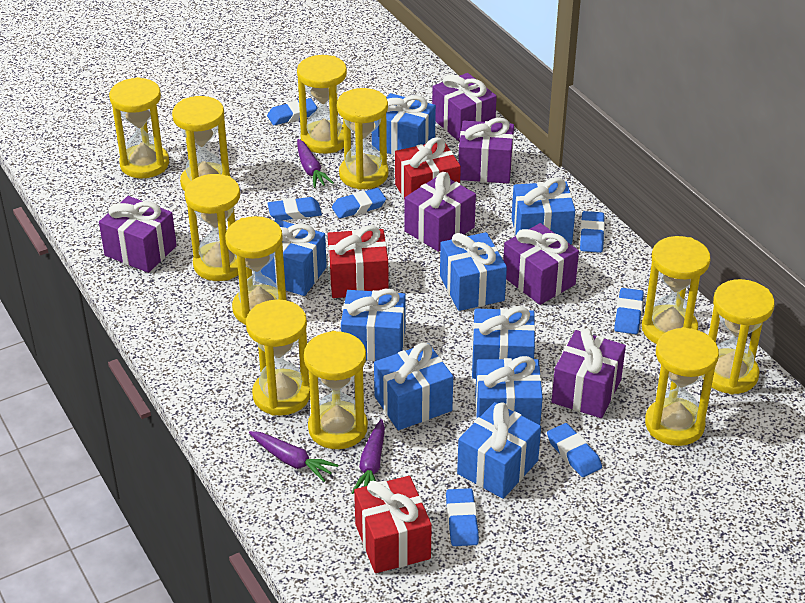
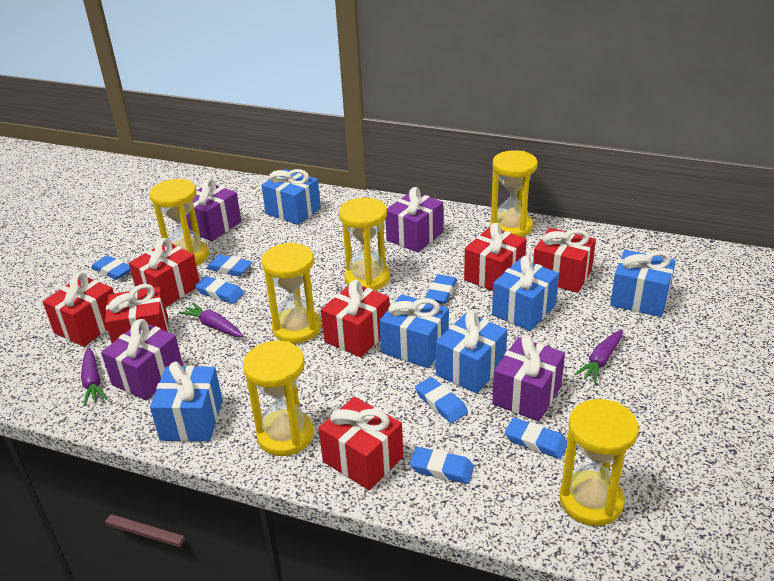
blue gift: [261,219,327,296] [341,289,406,361] [372,93,436,156] [374,343,453,430] [440,232,507,311] [457,402,541,499] [472,306,535,379] [475,356,543,425] [512,177,575,244] = 9 -> [150,361,222,442] [262,169,321,225] [379,294,449,368] [436,311,507,394] [492,255,559,331] [610,250,676,317] = 6
purple gift: [99,196,177,273] [404,172,476,252] [432,73,497,142] [458,118,514,184] [503,223,579,305] [552,328,626,418] = 6 -> [101,319,183,401] [186,179,241,241] [386,187,443,252] [492,335,565,422] = 4
red gift: [328,225,389,298] [354,476,432,573] [395,137,461,199] = 3 -> [43,272,114,347] [105,284,169,343] [129,238,199,307] [319,397,403,490] [321,280,390,357] [464,223,527,291] [533,228,596,293] = 7
yellow hourglass: [109,77,169,179] [172,96,230,191] [185,174,240,281] [225,216,287,325] [246,299,310,416] [297,55,347,154] [304,331,368,449] [337,88,388,190] [642,236,711,344] [645,327,719,446] [703,279,775,394] = 11 -> [150,179,209,266] [243,341,314,456] [262,242,321,344] [339,198,390,291] [490,150,538,237] [560,399,639,526] = 6

